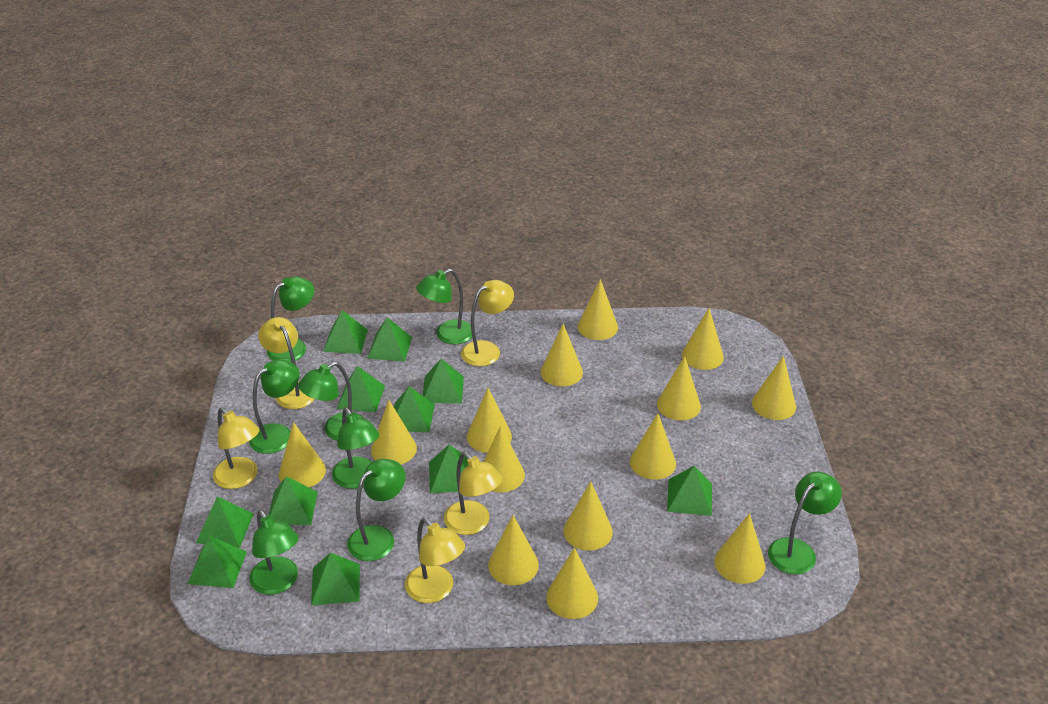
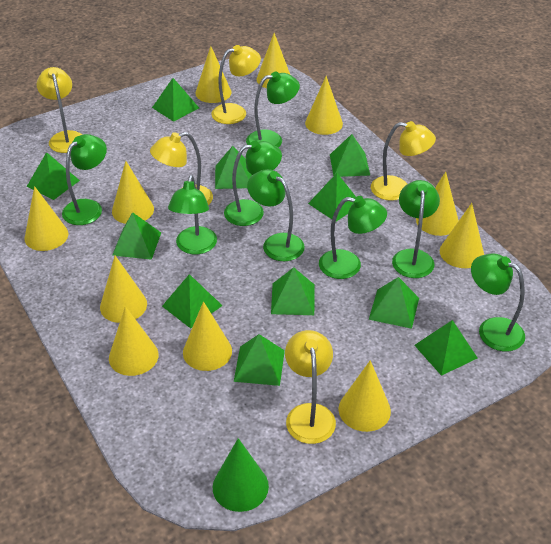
green cone: none = 0 -> [213,438,269,512] = 1
yellow cone: [279,422,326,487] [371,400,417,464] [467,388,512,453] [484,425,525,493] [488,515,539,585] [541,324,583,387] [546,547,598,619] [564,481,613,551] [578,279,618,340] [630,413,676,480] [657,356,701,421] [682,308,724,370] [715,513,765,584] [752,356,796,420] = 14 -> [24,186,68,251] [100,256,147,323] [109,306,159,376] [112,161,154,224] [183,301,232,371] [196,46,232,103] [257,33,290,88] [305,76,343,135] [338,360,391,432] [416,172,459,236] [440,203,484,268] = 11

